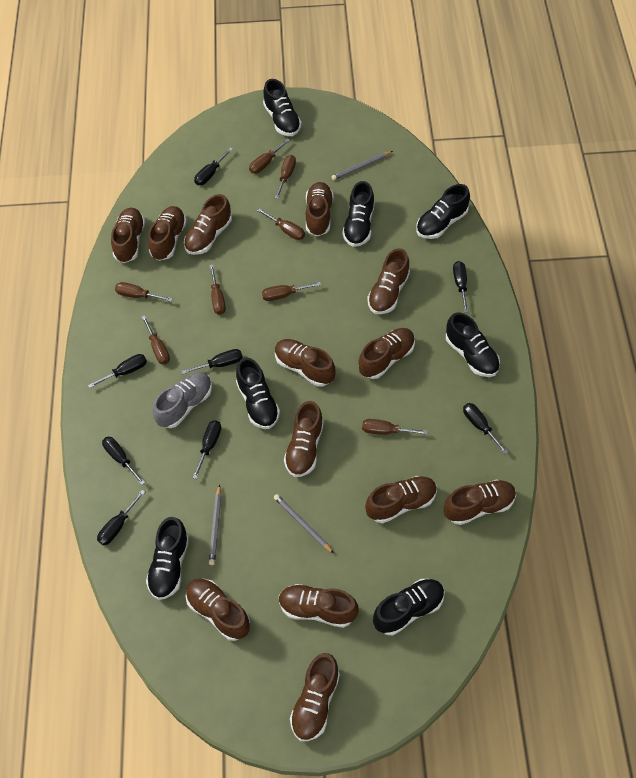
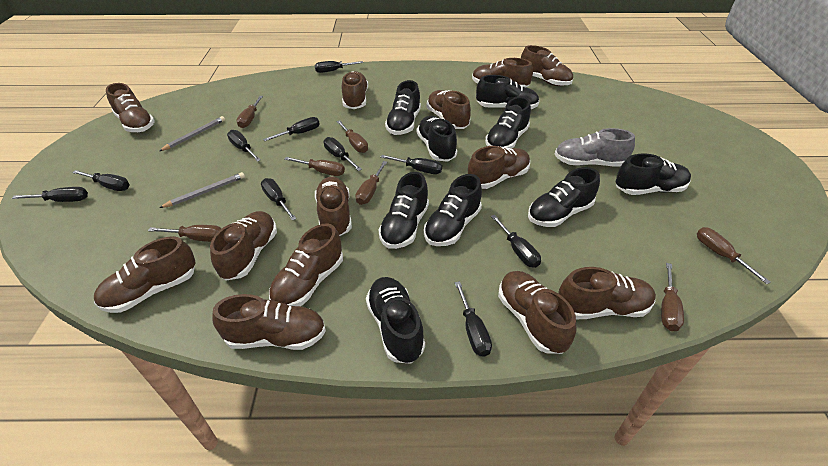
black screwdriver: [88,354,147,388] [97,490,145,545] [102,437,145,485] [182,349,243,374] [192,420,221,479] [194,148,233,185] [453,261,468,313] [463,403,508,454] = 8 -> [12,187,88,202] [72,170,129,191] [227,130,261,162] [261,178,297,221] [263,117,320,141] [315,61,364,73] [324,137,362,171] [381,155,442,174] [455,281,492,357] [491,215,541,268] = 10
black shoe: [146,517,189,600] [236,358,280,429] [263,79,302,136] [342,181,375,247] [373,579,445,635] [416,184,470,239] [446,313,500,377] = 7 -> [366,277,425,364] [378,172,429,249] [385,80,421,135] [417,116,457,162] [424,174,482,246] [476,75,539,109] [485,97,531,148] [528,167,600,227] [615,153,691,195] = 9
brown screwdriver: [115,282,173,302] [142,315,170,365] [209,265,226,315] [249,139,290,174] [257,208,305,240] [262,282,321,301] [275,155,296,199] [362,419,427,435] = 8 -> [148,225,221,242] [236,96,263,128] [284,157,345,176] [336,120,368,153] [356,161,387,205] [661,263,684,331] [697,227,771,284] = 7
grey pencil: [209,484,221,565] [274,494,334,553] [332,151,393,180] = 3 -> [159,116,225,151] [159,172,245,208] = 2

